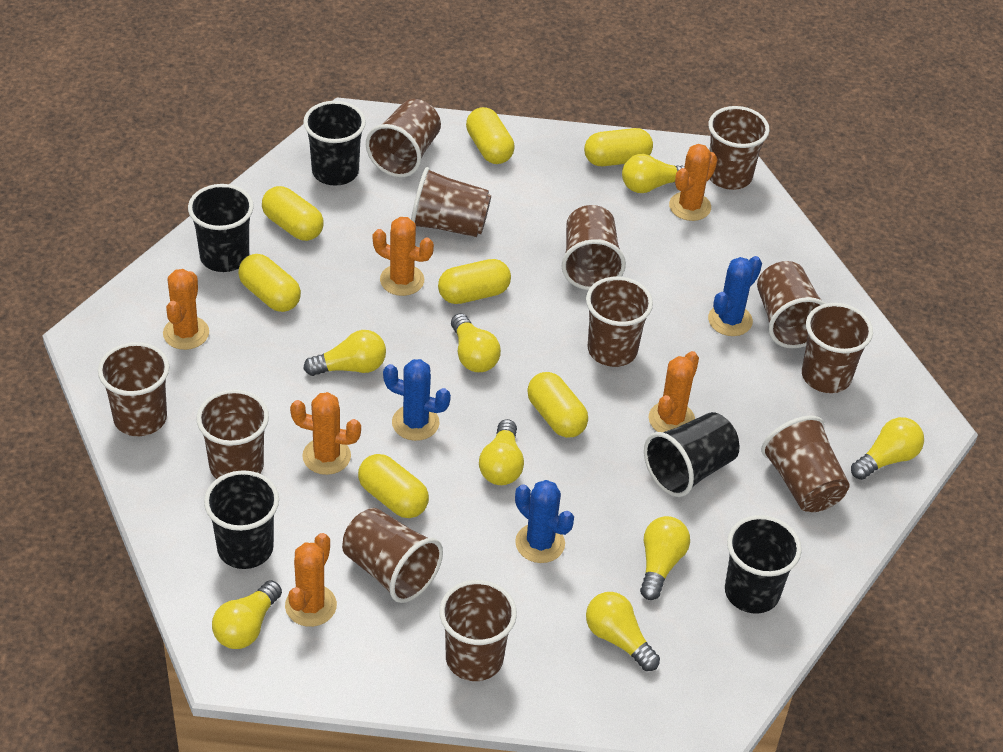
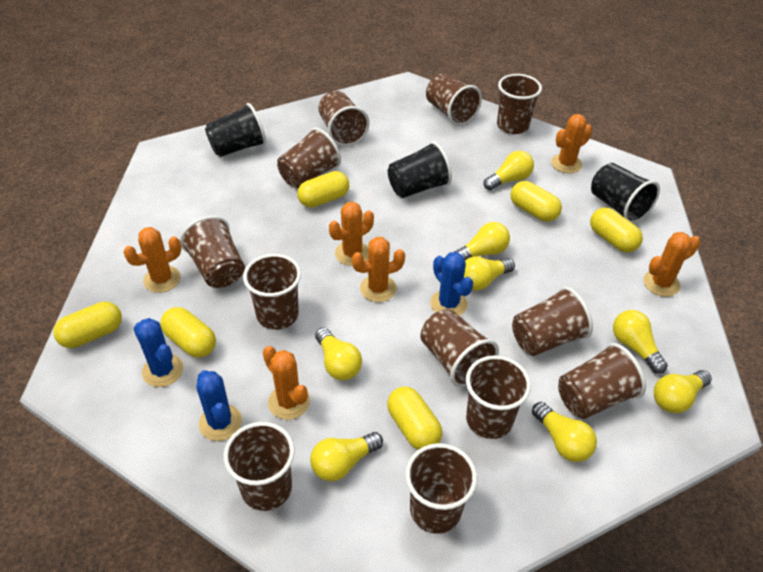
black cup: [188,184,254,272] [204,470,279,569] [303,101,366,186] [644,412,740,497] [725,515,802,614] = 5 -> [205,103,266,157] [388,141,452,198] [591,163,660,223] = 3
yellow capsule: [238,254,301,312] [262,186,324,241] [358,454,429,518] [438,259,511,304] [466,107,515,164] [527,372,588,438] [584,128,653,166] = 7 -> [53,302,122,348] [160,307,216,358] [297,171,349,208] [387,387,442,450] [510,181,562,222] [590,207,643,252] = 6

